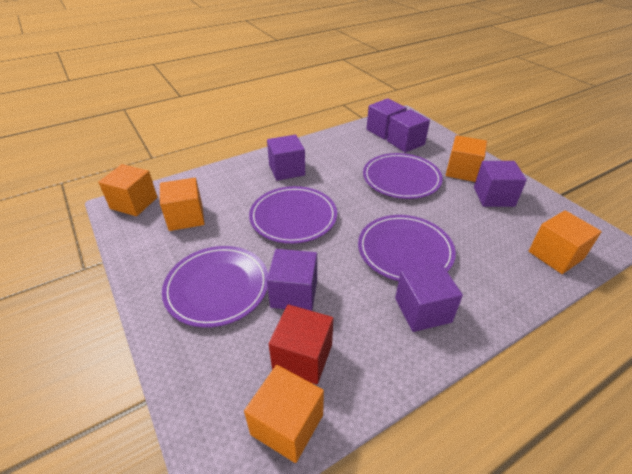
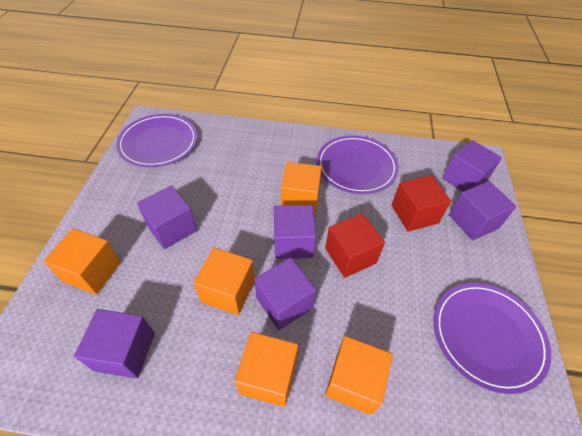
purple plate: [162,246,268,328] [249,186,337,244] [358,215,456,281] [363,153,443,199] = 4 -> [116,114,198,168] [317,135,399,194] [434,283,551,394] = 3
red cube: [269,305,333,384] = 1 -> [325,213,385,278] [392,175,451,232] = 2

